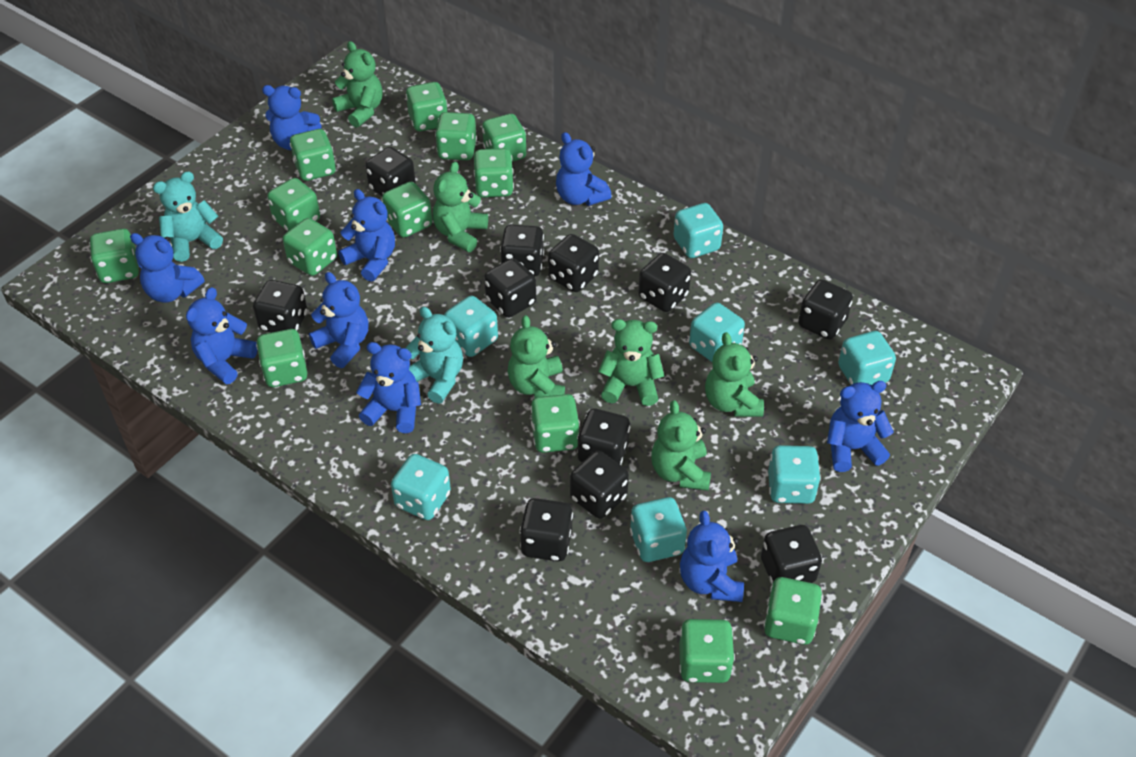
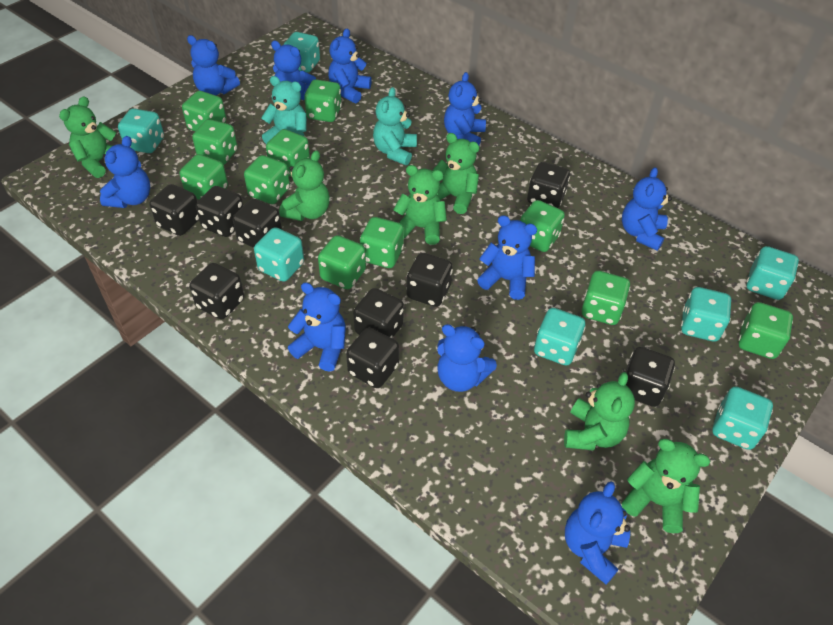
black dice: [253,280,307,333] [365,147,416,196] [484,258,536,318] [500,224,544,276] [519,498,573,561] [548,234,599,292] [570,451,629,519] [577,409,630,465] [638,253,691,312] [761,525,822,584] [798,279,853,339] = 11 -> [149,184,199,236] [189,263,244,319] [196,186,243,237] [233,199,282,248] [346,327,399,388] [353,288,404,338] [406,253,453,307] [527,162,570,208] [625,347,675,407] = 9
blue teddy bear: [130,233,205,303] [186,287,257,384] [262,85,322,150] [309,272,369,368] [338,189,395,282] [356,342,421,433] [556,132,612,206] [680,511,744,602] [827,381,894,472] = 9 -> [100,136,150,208] [187,35,240,95] [271,41,316,100] [288,282,346,372] [328,28,372,103] [437,324,497,392] [444,72,486,145] [477,215,537,300] [565,482,630,585] [622,167,672,251] = 10
green dice: [89,229,139,283] [256,329,308,387] [267,178,320,231] [283,218,337,276] [290,129,336,181] [382,182,432,237] [406,82,447,131] [435,112,477,160] [474,148,514,198] [482,114,526,162] [531,394,580,453] [679,619,735,683] [764,577,822,645] = 13 -> [180,154,228,200] [182,91,226,131] [192,119,237,165] [244,155,290,204] [266,129,310,177] [304,79,342,122] [318,235,366,289] [360,217,404,268] [520,200,565,252] [581,271,630,325] [738,302,793,359] = 11

